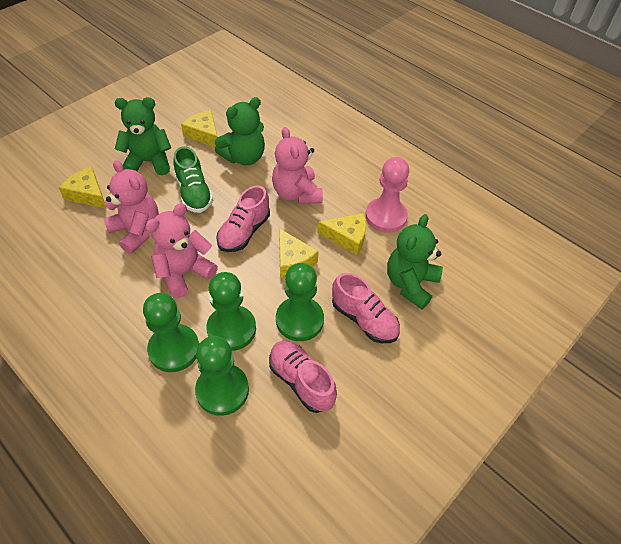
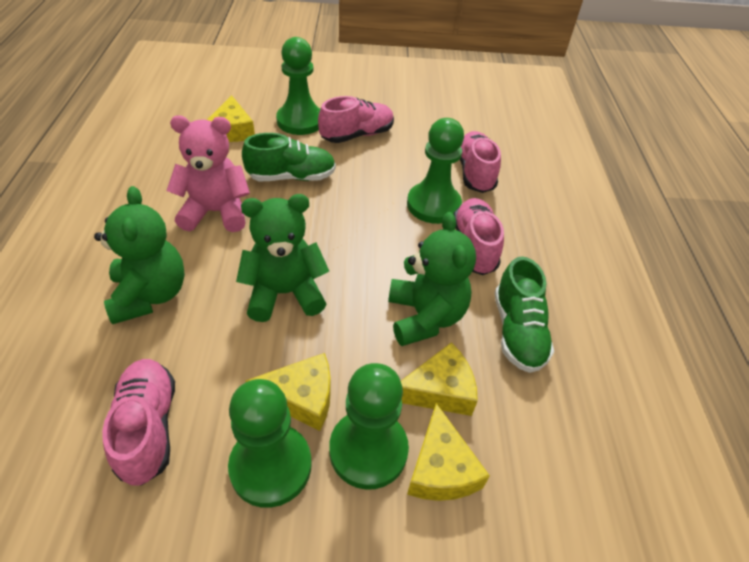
green shoe: [173,146,213,213] = 1 -> [242,133,336,181] [495,256,554,373] = 2
pink pawn: [365,157,409,233] = 1 -> none = 0
pink shoe: [216,185,270,252] [269,341,337,413] [332,273,400,343] = 3 -> [102,359,175,486] [318,96,394,143] [453,198,504,275] [460,131,501,193] = 4
pink teddy bear: [103,160,159,254] [145,203,218,298] [272,127,323,204] = 3 -> [166,115,250,232] = 1

